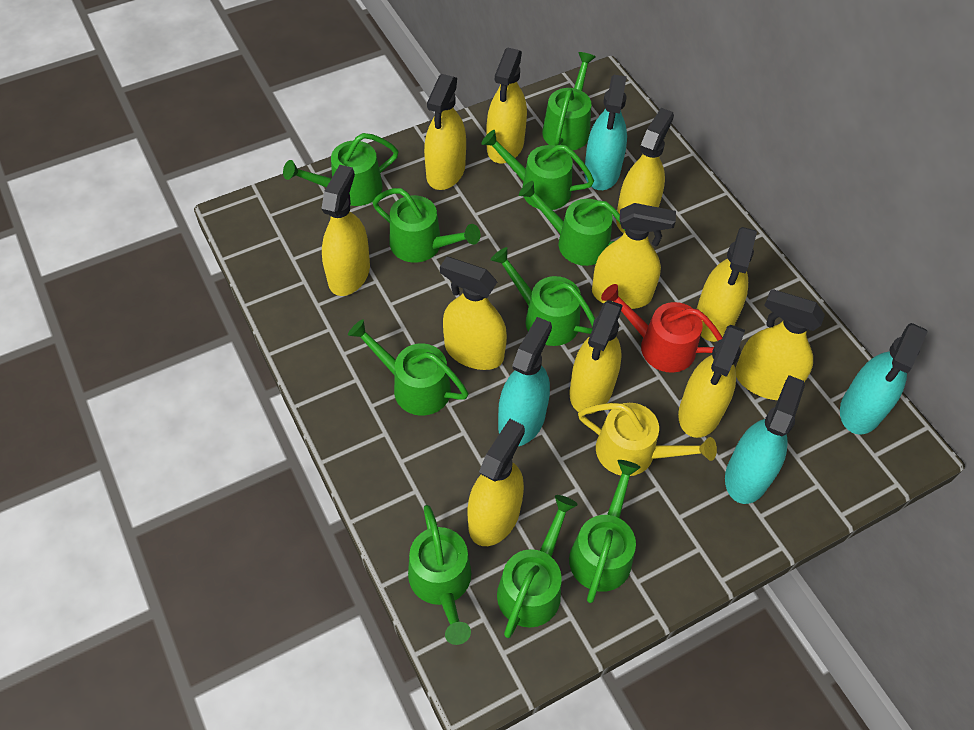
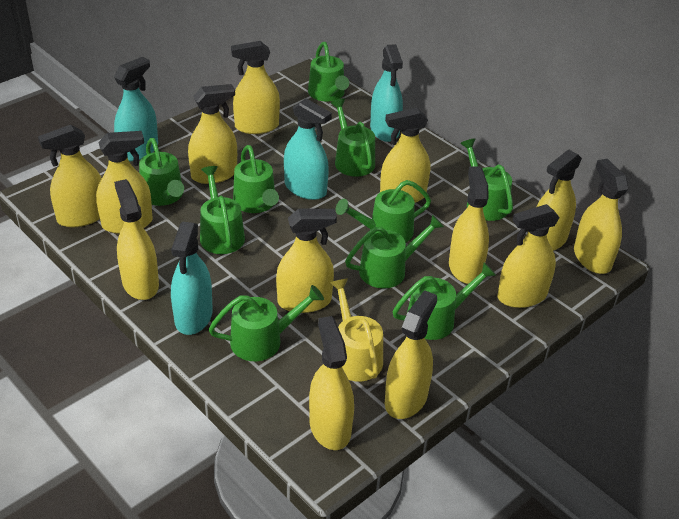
red watering can: [601,284,723,373] = 1 -> none = 0
yellow spray bottle: [321,165,370,296] [424,74,466,190] [440,257,507,370] [467,419,525,546] [486,47,527,164] [569,300,623,414] [592,203,676,309] [616,108,674,233] [678,325,745,438] [697,227,757,342] [735,289,825,400] = 11 -> [38,125,102,227] [96,131,152,234] [114,179,159,300] [188,84,237,184] [231,41,280,134] [276,209,337,313] [309,316,354,450] [380,108,430,203] [385,290,437,419] [449,166,489,284] [498,204,560,308] [536,150,582,251] [574,159,628,274] = 13

